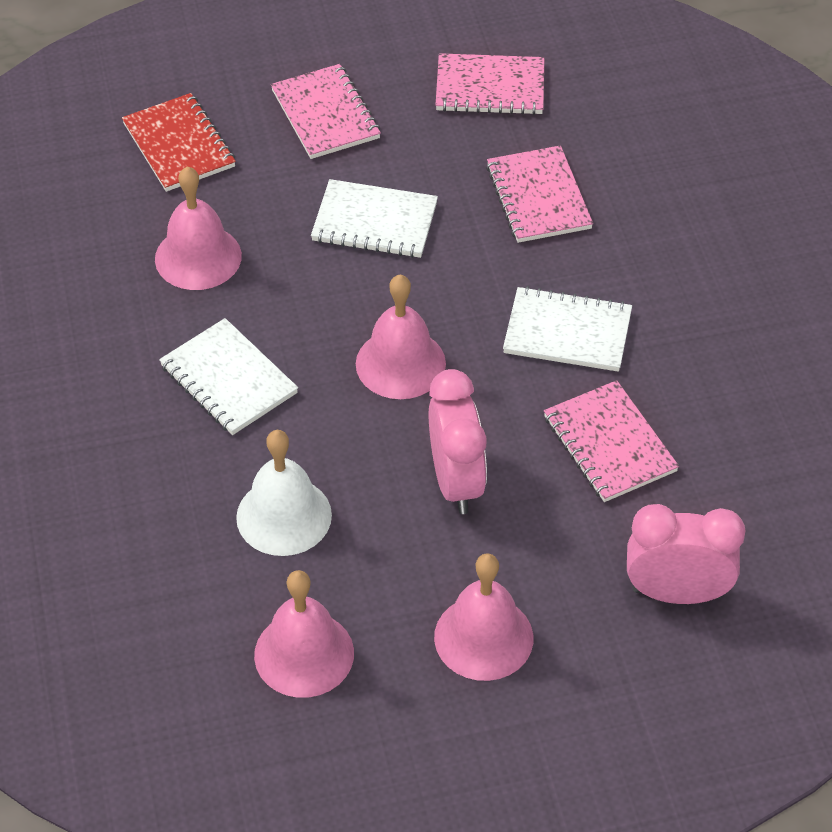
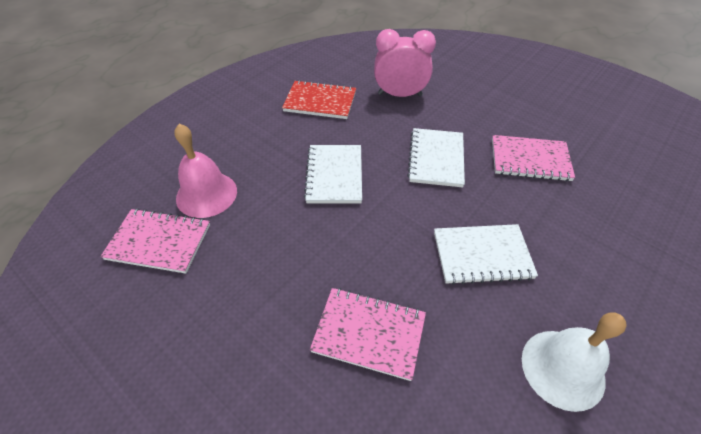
pink bell: [155,166,242,290] [254,570,354,698] [356,275,446,399] [434,553,533,681] = 4 -> [174,124,237,218] = 1
pink clock: [429,369,487,514] [627,504,746,604] = 2 -> [374,29,436,97] = 1
pink notebook: [271,64,381,159] [436,53,544,115] [486,145,593,243] [544,380,679,502] = 4 -> [100,208,210,274] [310,288,426,381] [492,135,575,181] = 3

